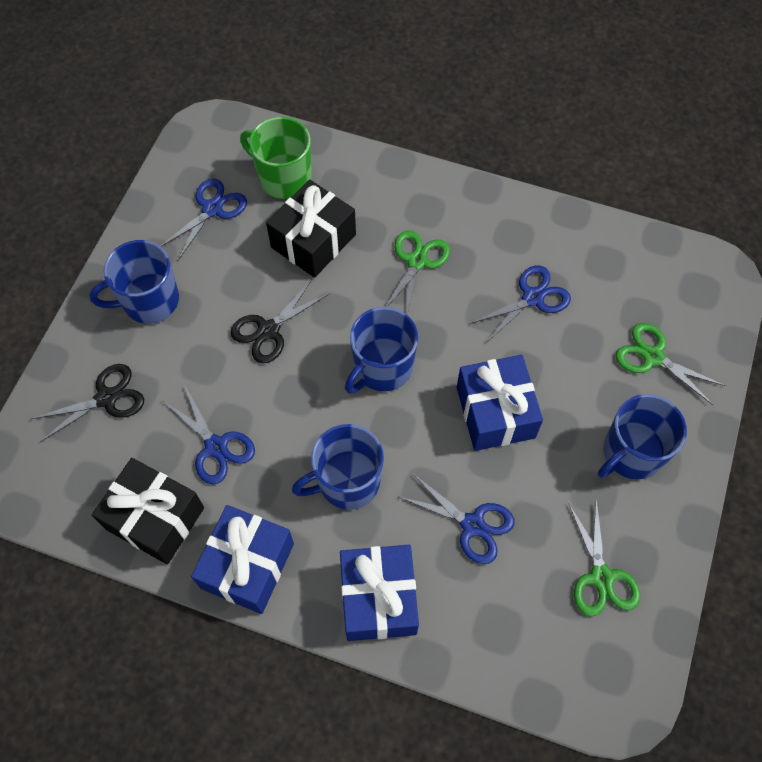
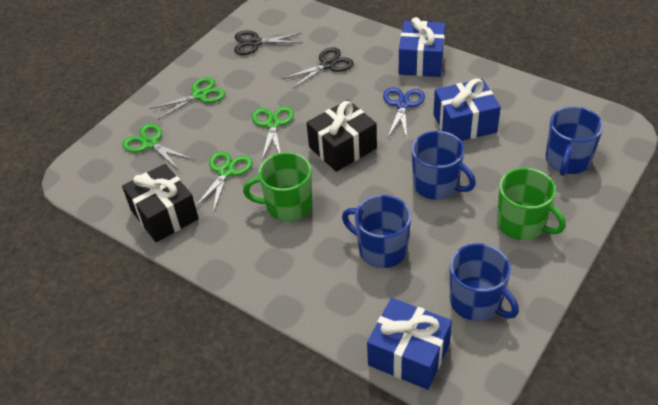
blue scissors: [160,178,247,260] [163,386,255,485] [399,474,514,564] [470,265,571,343] = 4 -> [383,87,425,139] = 1
green mug: [240,117,312,199] = 1 -> [243,152,312,222] [497,168,566,240] = 2
green scissors: [385,230,450,315] [568,499,640,617] [616,323,725,405] = 3 -> [122,124,193,170] [150,77,225,120] [195,151,253,213] [252,106,294,160] = 4

